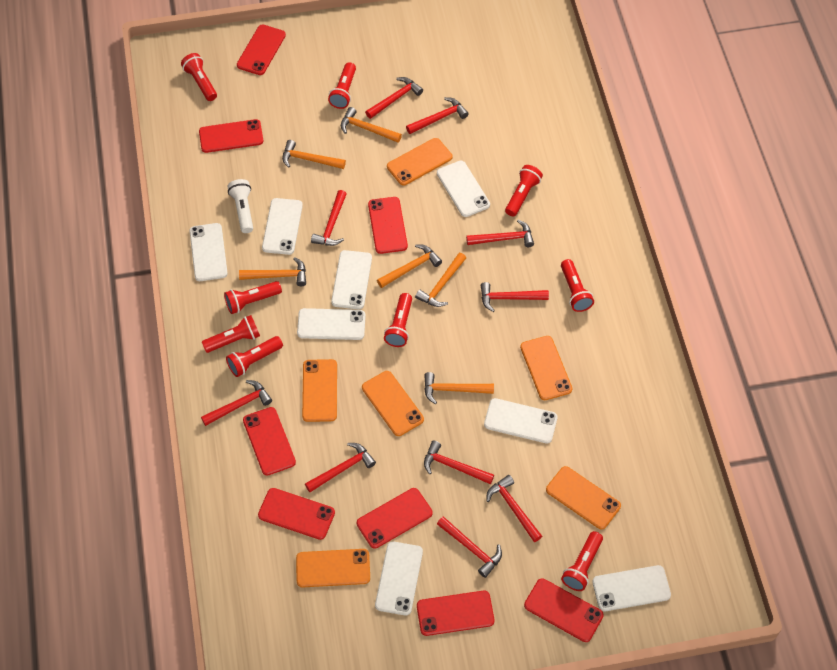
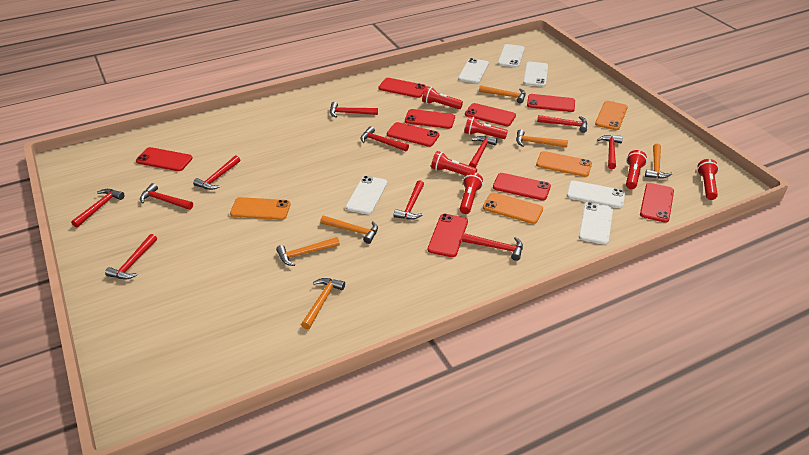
orange phone: [296,549,370,588] [302,359,337,422] [362,371,424,436] [387,138,452,185] [520,336,572,400] [546,466,621,529] = 6 -> [230,197,291,220] [483,192,543,224] [536,151,592,177] [595,101,628,130] = 4
red flashlight: [181,53,217,101] [202,315,260,353] [224,281,282,314] [226,336,283,377] [328,62,356,109] [384,293,412,347] [505,165,543,216] [561,259,594,312] [561,531,603,591] = 9 -> [422,86,463,109] [431,151,477,175] [460,172,483,214] [464,116,508,139] [626,150,647,189] [697,159,719,200] = 6
red hammer: [201,380,272,426] [305,443,376,492] [311,190,347,246] [365,77,423,119] [406,97,469,134] [424,441,494,484] [437,516,502,578] [466,220,534,247] [481,282,549,312] [486,475,542,542] = 10 -> [71,189,124,227] [105,234,157,280] [140,183,193,210] [193,155,240,190] [330,102,378,118] [360,126,409,152] [394,180,424,220] [462,233,523,261] [469,136,497,168] [537,115,587,133] [597,135,623,169] = 11
red phone: [199,119,263,153] [237,25,286,75] [243,407,296,476] [258,488,335,540] [357,488,432,549] [368,197,408,254] [417,590,494,636] [524,578,604,642] = 8 -> [136,147,193,171] [378,78,427,98] [387,122,440,147] [405,109,455,129] [428,214,468,257] [465,103,516,126] [493,173,551,200] [527,94,575,112] [640,183,674,223] = 9
white flashlight: [228,179,253,233] = 1 -> none = 0
white phone: [190,223,228,281] [262,198,303,255] [297,308,365,340] [331,250,372,309] [375,541,423,615] [437,160,490,217] [484,398,558,444] [592,565,671,611] = 8 -> [346,176,387,215] [458,58,489,83] [498,44,525,68] [523,62,548,87] [567,181,625,208] [579,202,613,245] = 6

